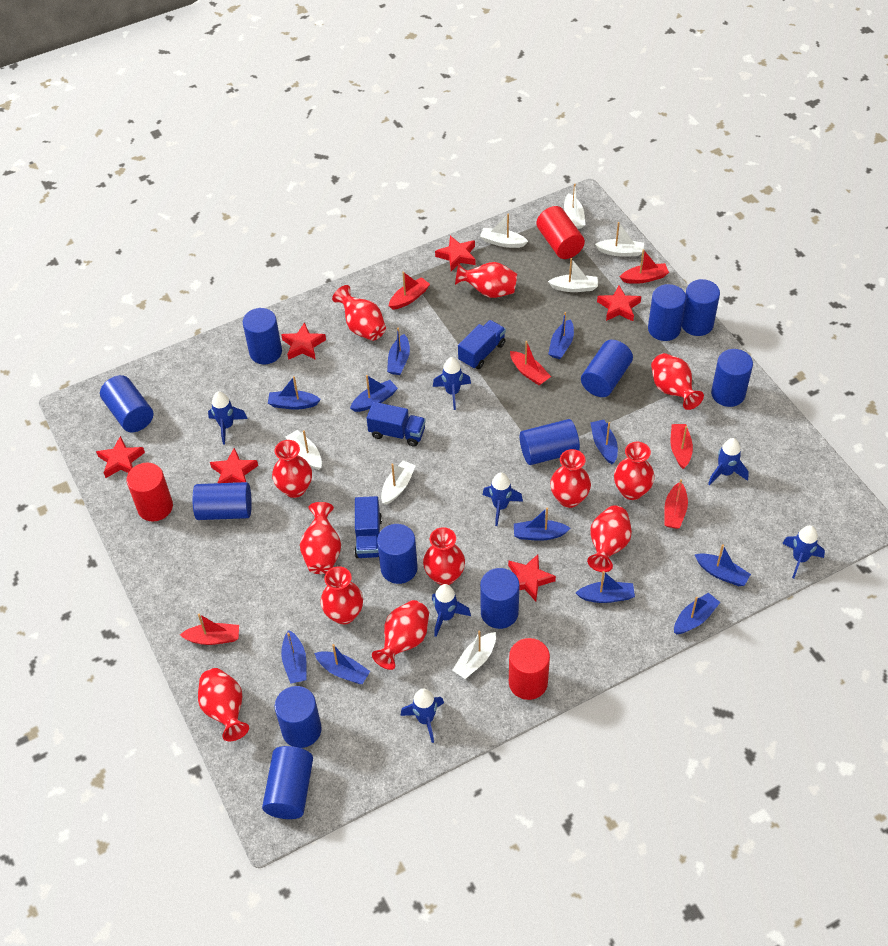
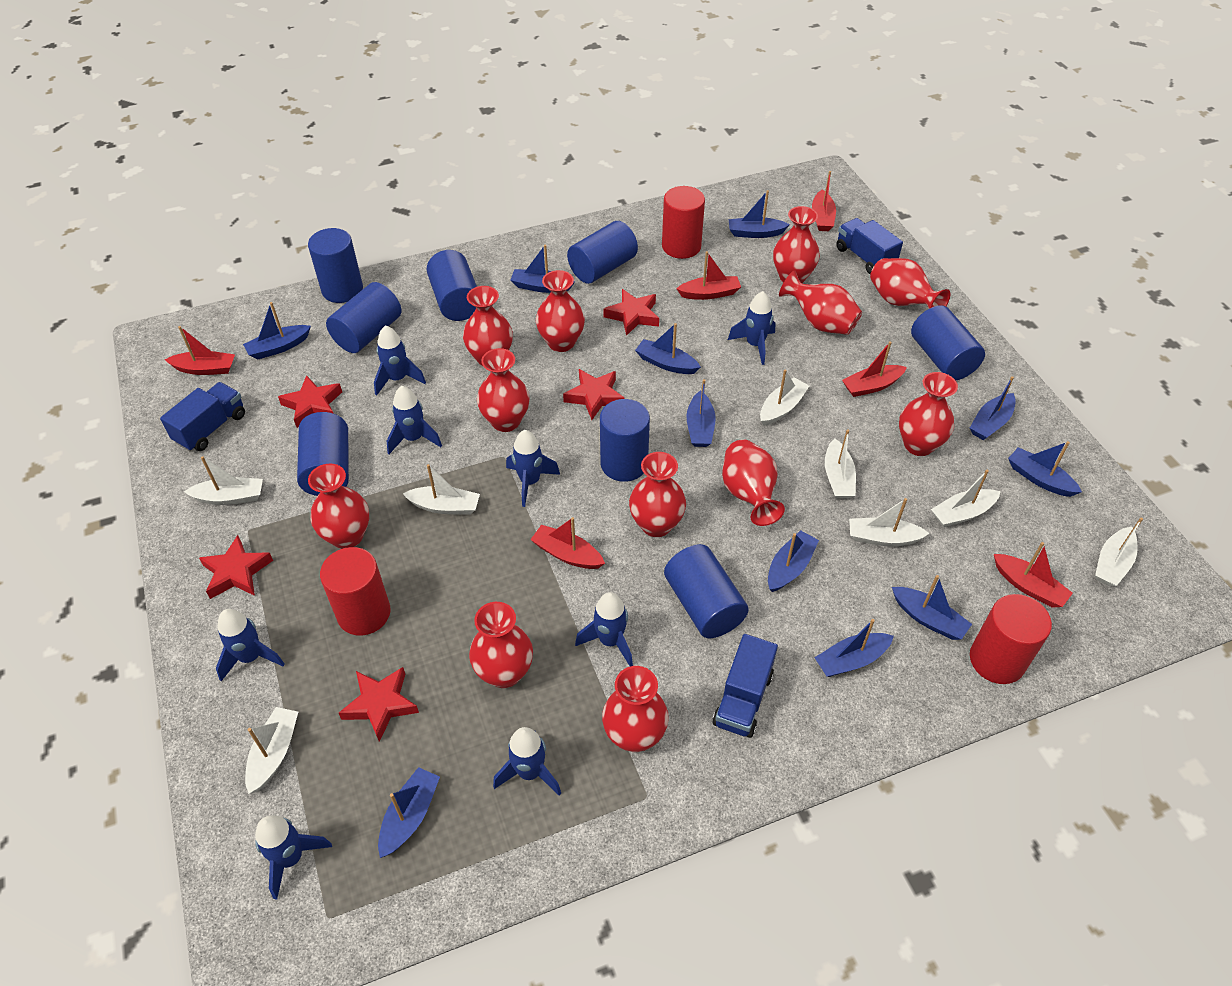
blue cylinder: [100,375,153,432] [192,482,252,520] [243,308,282,364] [262,746,313,819] [275,686,322,748] [377,524,418,584] [480,568,519,629] [520,419,580,465] [581,340,633,397] [648,284,686,341] [682,279,720,336] [711,349,753,407] = 12 -> [297,412,349,496] [308,228,363,303] [326,282,401,353] [427,250,477,321] [567,221,638,284] [600,399,650,482] [664,544,749,638] [911,305,985,380] = 8
blue rocket: [208,391,248,444] [400,689,444,743] [432,584,471,637] [433,357,471,410] [483,472,523,526] [708,438,749,486] [782,525,825,578] = 7 -> [216,609,284,681] [255,816,332,900] [374,325,426,396] [387,386,442,454] [493,727,561,796] [506,430,560,507] [575,592,633,666] [728,291,775,365] = 8
red star: [96,436,145,478] [210,448,258,483] [281,322,326,360] [435,236,476,271] [508,554,556,601] [597,285,641,321] = 6 -> [199,535,273,599] [278,375,342,428] [339,667,419,742] [563,369,624,420] [603,289,659,336] = 5
white boat: [286,430,322,470] [381,460,416,505] [453,631,496,679] [480,214,528,248] [548,258,598,292] [564,184,585,229] [595,222,644,257] = 7 -> [184,456,263,505] [245,707,298,794] [403,464,480,515] [760,370,809,426] [825,430,856,499] [849,498,930,546] [931,470,1001,527] [1095,517,1143,586] = 8

